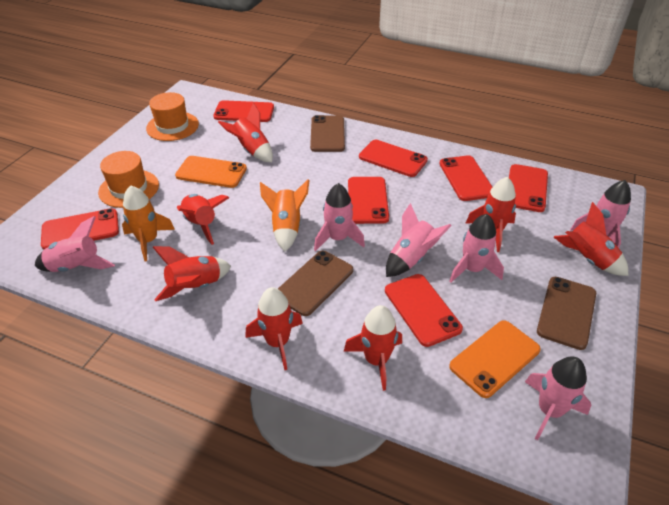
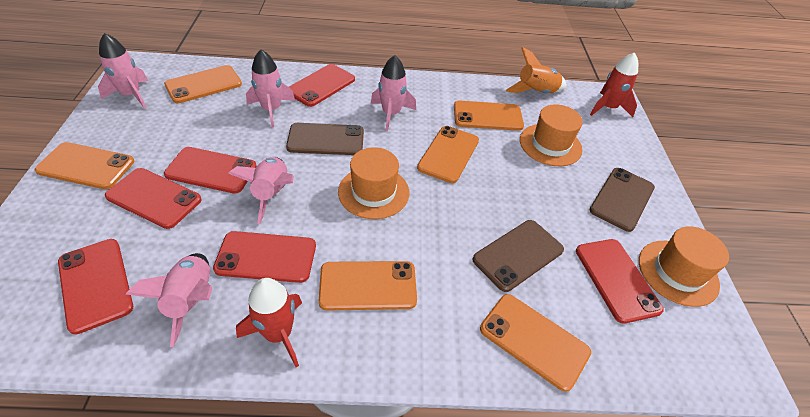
orange hat: [98,151,159,208] [146,92,199,141] = 2 -> [338,147,409,219] [520,104,583,166] [639,226,729,307] = 3
orange phone: [175,156,247,188] [449,320,541,398] = 2 -> [35,142,134,189] [164,65,242,103] [319,261,417,310] [417,126,479,183] [454,101,524,131] [480,294,591,392] = 6
orange rocket: [122,185,175,261] [260,179,310,251] = 2 -> [506,47,566,93] = 1
pink rocket: [35,216,115,272] [314,183,365,251] [386,203,452,277] [450,214,504,282] [525,356,591,440] [570,180,631,248] = 6 -> [98,33,148,108] [126,253,212,347] [228,157,294,224] [246,49,295,127] [371,55,416,131] = 5
red phone: [41,208,119,250] [213,100,274,122] [348,177,389,224] [359,140,428,177] [385,274,463,347] [439,155,492,201] [509,164,548,212] = 7 -> [58,239,133,334] [105,168,202,229] [164,147,257,194] [213,231,316,283] [289,64,355,107] [576,239,664,324] = 6
red rocket: [153,246,231,301] [177,194,229,245] [218,103,273,162] [245,287,303,370] [344,305,402,391] [465,177,516,252] [554,202,628,276] = 7 -> [236,278,302,367] [590,53,638,117] = 2

